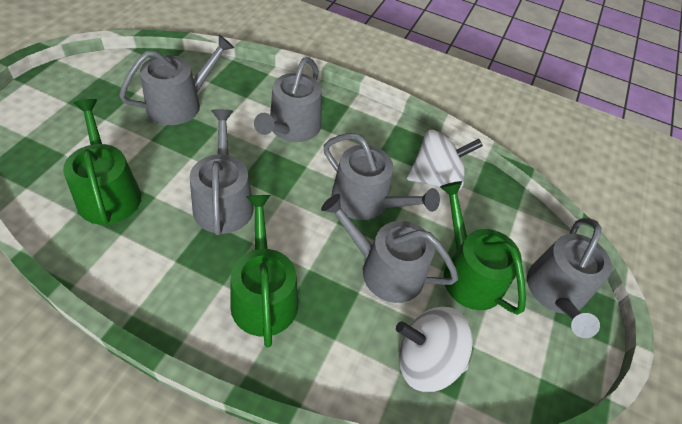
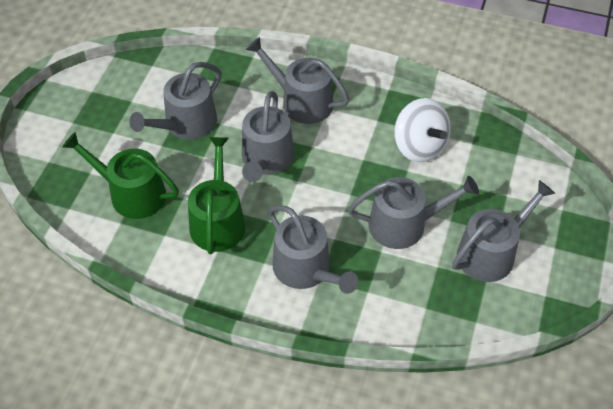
green watering can: [63,99,141,225] [230,195,298,348] [440,181,526,315] = 3 -> [62,132,179,219] [188,137,245,254] = 2
white spinning top: [396,307,473,392] [407,130,483,191] = 2 -> [394,98,451,162] = 1

